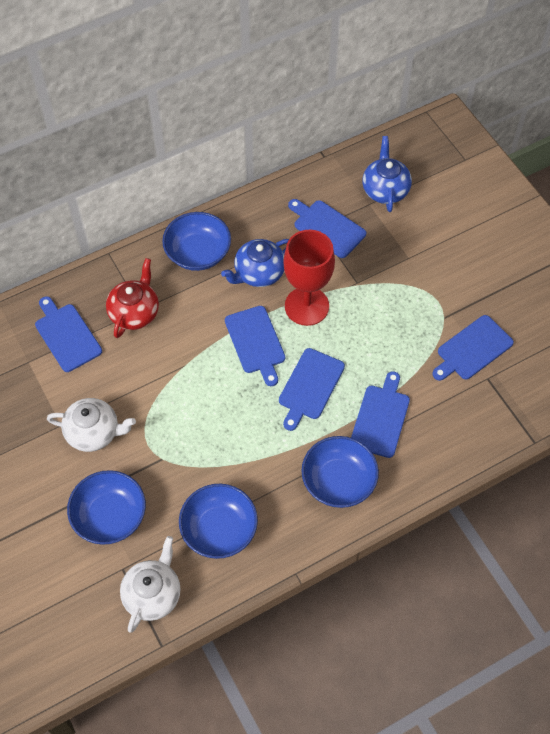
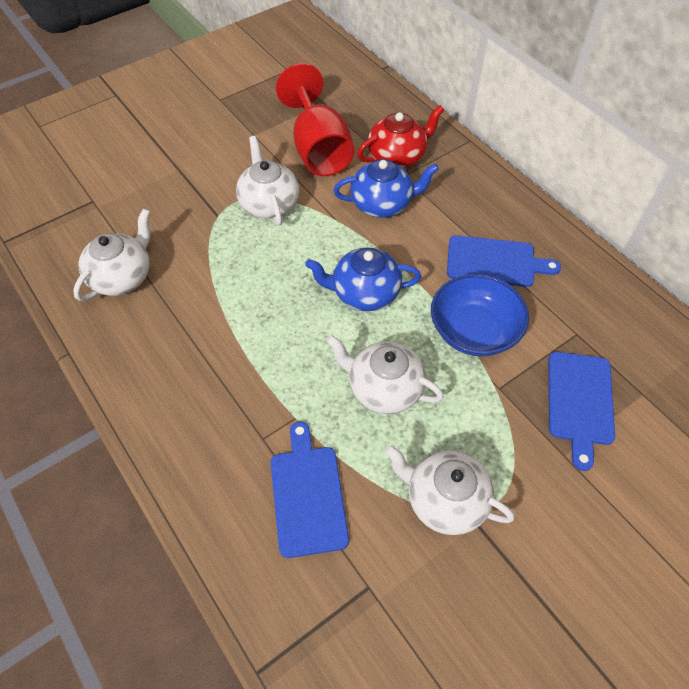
blue bowl: [67,470,146,545] [162,212,231,271] [179,484,258,559] [302,436,379,508] = 4 -> [431,274,529,357] = 1
blue cutting board: [35,296,102,372] [225,306,285,386] [279,348,345,431] [288,199,366,258] [351,371,410,458] [432,315,514,381] = 6 -> [271,422,349,558] [447,235,561,287] [548,352,615,471] = 3
white teapot: [47,398,136,452] [120,536,181,633] = 2 -> [73,209,151,301] [236,136,299,226] [326,335,444,414] [384,445,515,535] = 4

